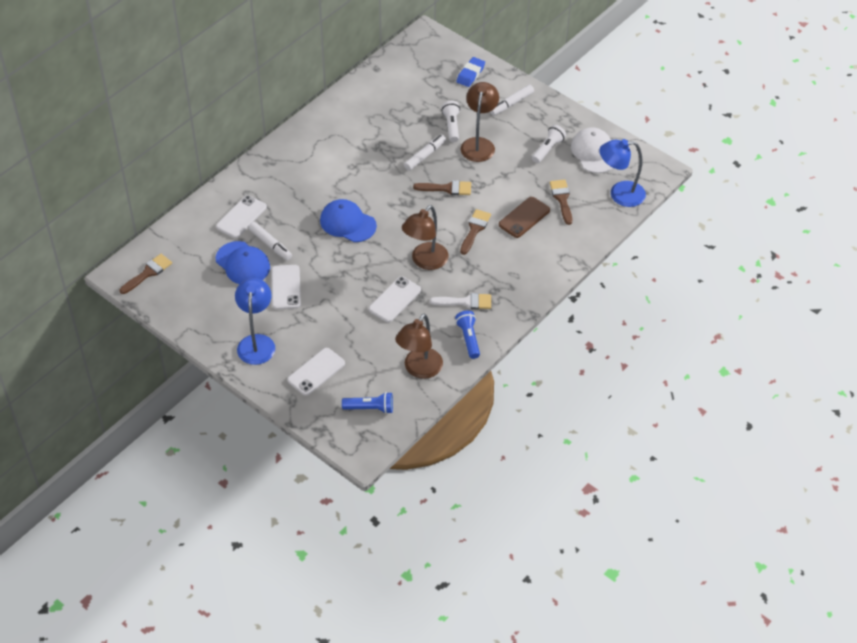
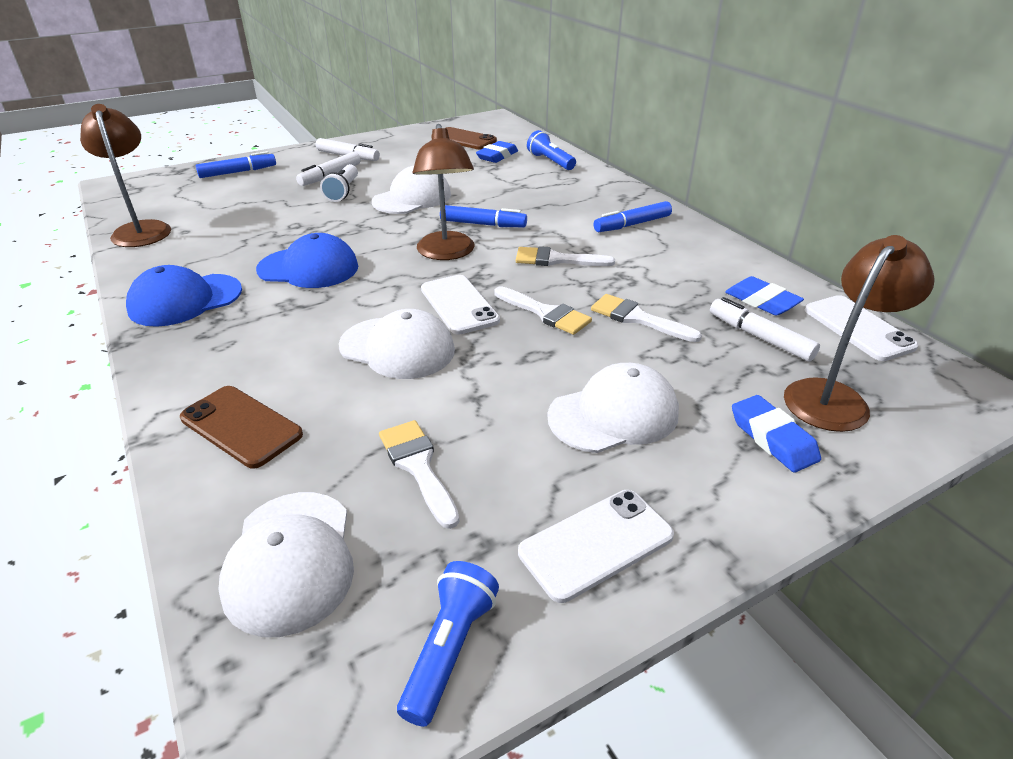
blue eraser: [456,57,485,87] = 1 -> [476,141,518,163] [725,276,804,316] [732,395,821,472] = 3
blue lamp: [235,278,275,365] [599,139,646,207] = 2 -> none = 0
blue marker: none = 0 -> [196,151,276,178] [440,205,527,227] [594,201,672,232] = 3
brown brush: [120,254,172,294] [413,180,471,195] [460,209,491,255] [550,180,572,225] = 4 -> none = 0
brown phone: [499,197,550,238] = 1 -> [180,386,303,469] [431,127,497,149] = 2
white brush: [430,293,491,309] = 1 -> [379,420,460,529] [495,286,592,335] [516,246,615,266] [591,294,702,342] = 4
white cap: [571,127,613,173] = 1 -> [218,492,354,637] [339,309,455,379] [372,166,451,214] [547,363,679,453] = 4
white flashlight: [441,100,460,142] [532,125,566,163] = 2 -> [320,164,358,202] = 1
white phone: [216,195,267,238] [271,265,301,310] [287,348,345,396] [369,276,421,322] = 4 -> [421,275,500,335] [518,490,674,603] [805,295,918,361] = 3

